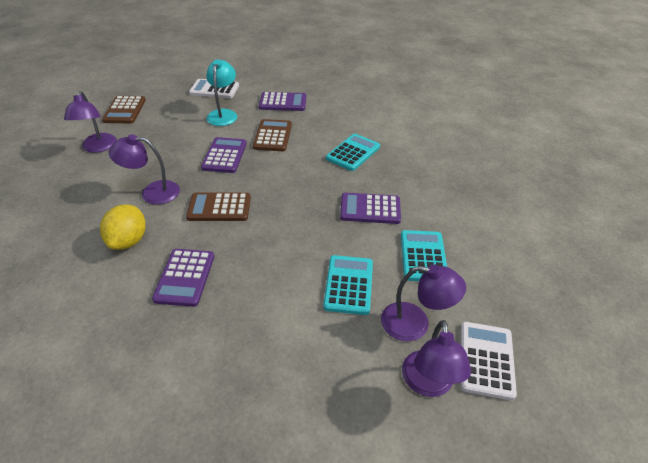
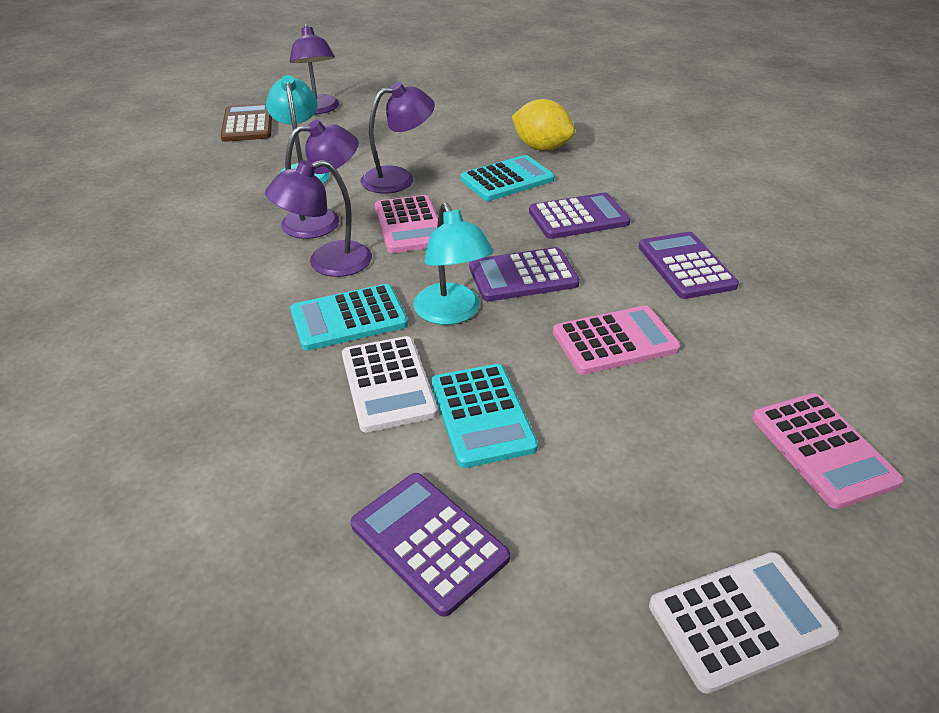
brown calculator: [102,96,146,123] [186,192,251,221] [253,119,292,151] = 3 -> [221,103,272,142] = 1
pink calculator: none = 0 -> [375,195,438,253] [553,305,681,375] [752,393,904,509] = 3
turquoise lamp: [206,59,237,126] = 1 -> [266,75,330,184] [413,203,493,325] = 2

